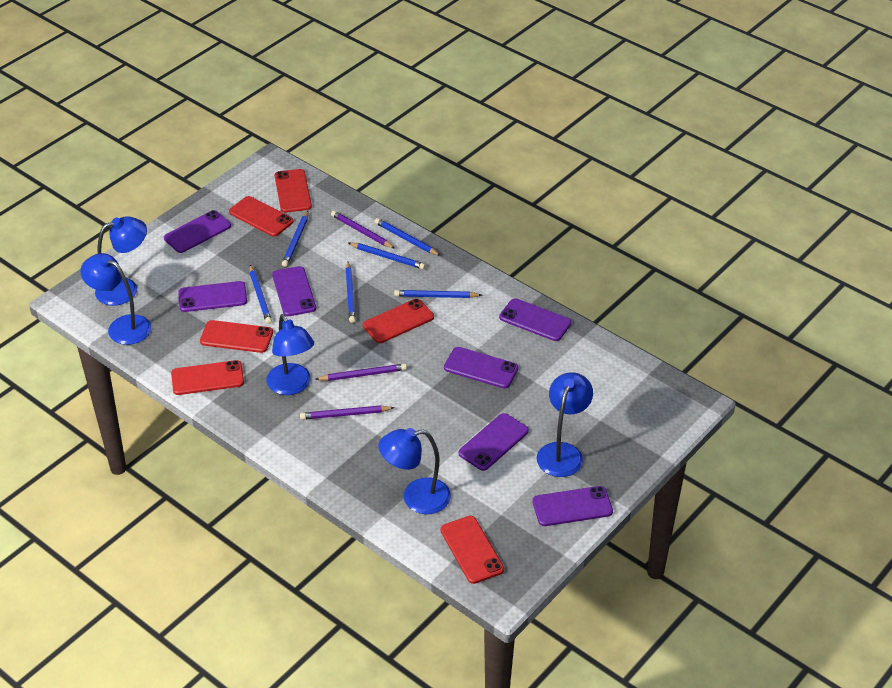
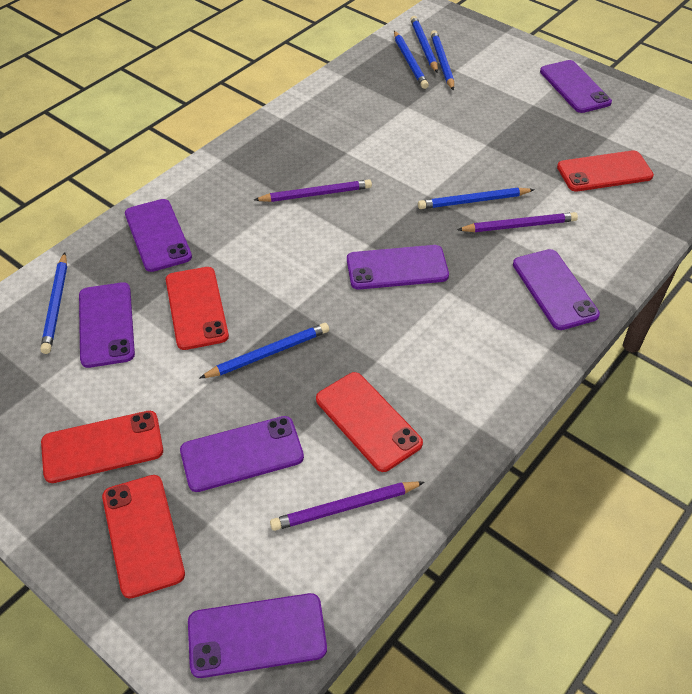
blue lamp: [81,253,151,345] [95,216,147,306] [267,314,314,395] [379,428,451,514] [537,372,593,477] = 5 -> none = 0
red phone: [171,360,244,395] [200,320,273,353] [229,196,294,237] [275,169,312,213] [363,299,434,343] [440,516,504,584] = 6 -> [41,411,163,483] [102,475,185,599] [166,267,229,350] [316,372,423,472] [557,150,654,192] = 5

